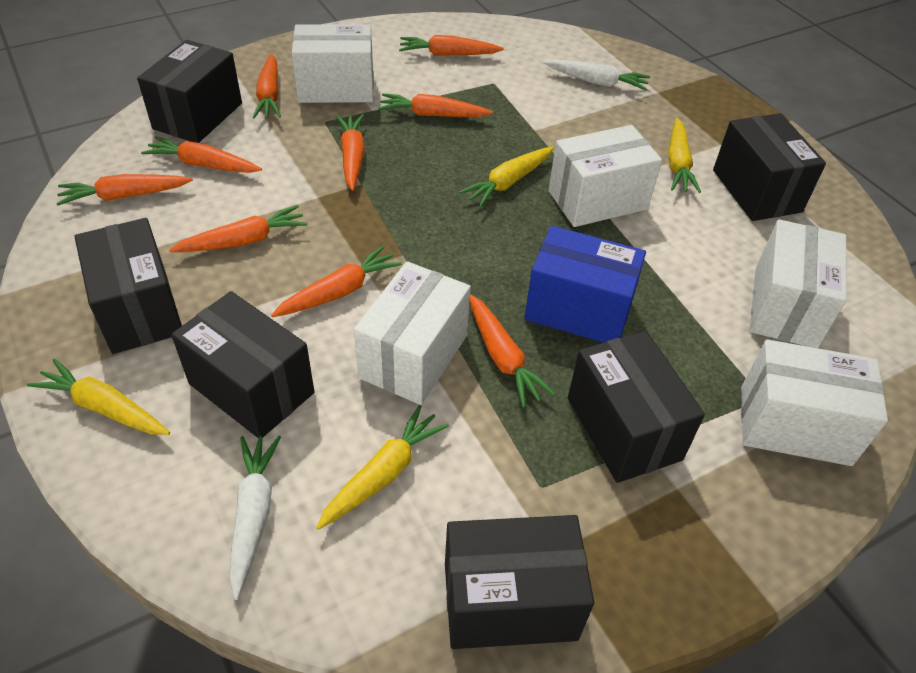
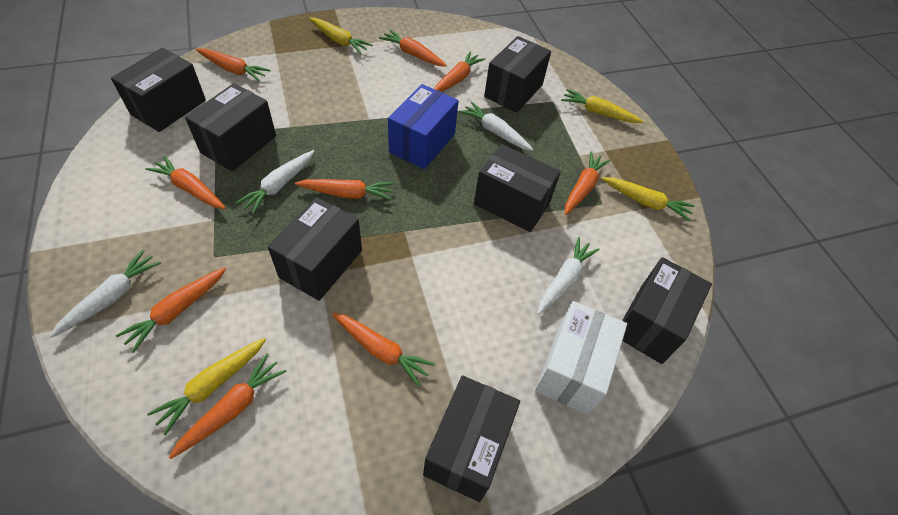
black box: [74,218,182,354] [137,40,242,143] [171,291,315,439] [445,515,594,649] [568,331,705,483] [713,113,826,221] = 6 -> [111,48,206,132] [185,83,276,171] [268,197,362,301] [423,375,520,502] [474,144,561,232] [484,36,551,113] [622,257,712,364] = 7
white box: [292,24,374,103] [354,261,471,405] [549,125,662,227] [741,339,888,466] [749,219,847,348] = 5 -> [535,301,627,415] = 1
white carrot: [229,436,281,600] [543,59,650,91] = 2 -> [49,250,161,338] [236,150,314,214] [459,102,534,151] [537,237,600,315] = 4

